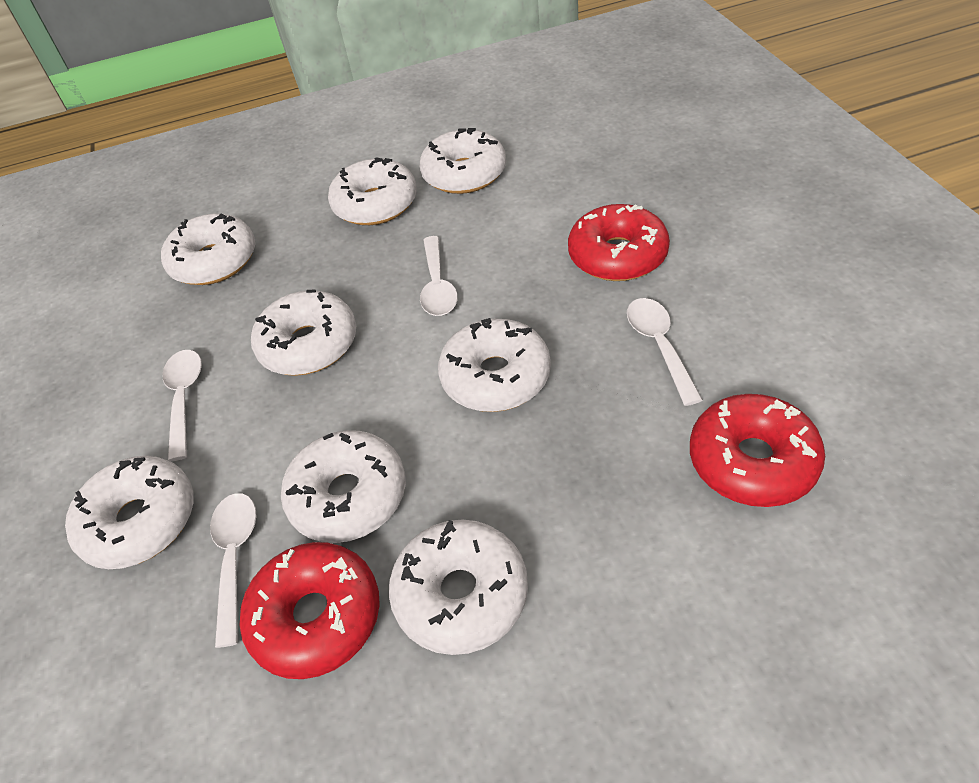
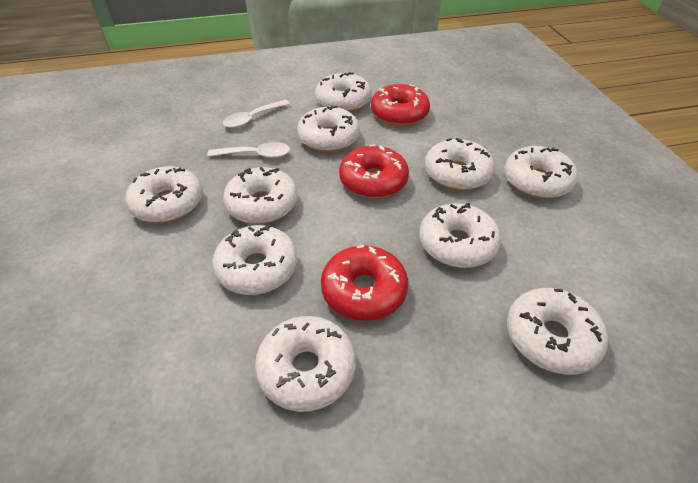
white donut: [65,456,194,569] [161,213,255,285] [251,289,356,376] [281,430,406,543] [328,158,417,225] [389,519,528,655] [420,128,506,194] [438,318,551,412] = 8 -> [125,166,202,223] [212,225,297,295] [223,167,298,224] [255,316,356,412] [297,106,360,152] [315,72,372,112] [419,203,501,268] [425,138,495,190] [504,146,578,199] [507,288,608,375] = 10
white spoon: [162,350,202,461] [210,493,257,648] [420,236,458,316] [627,298,703,406] = 4 -> [207,142,290,158] [223,100,290,128] = 2

